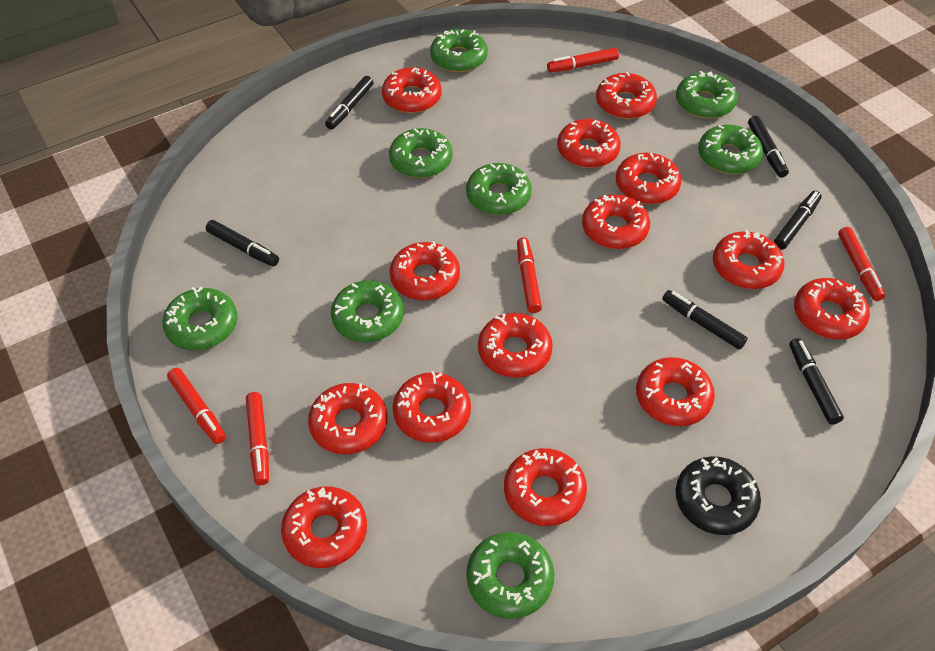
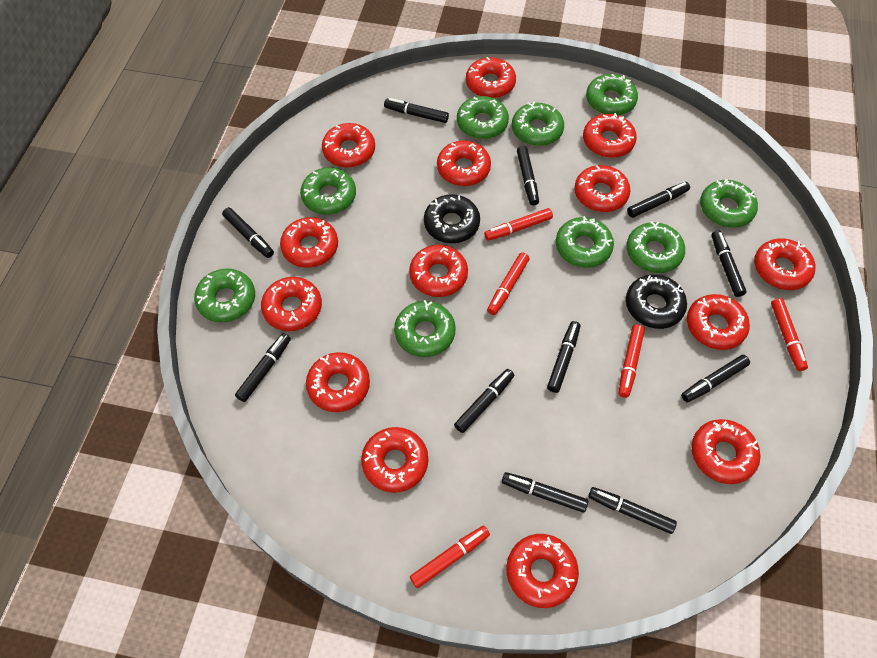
black donut: [676,456,761,535] = 1 -> [424,194,480,243] [626,274,687,329] = 2
black marker: [206,220,279,267] [325,76,373,130] [662,290,748,350] [748,116,789,178] [774,191,822,250] [789,338,844,425] = 6 -> [222,207,274,258] [235,333,291,402] [384,98,449,123] [454,369,514,433] [502,472,588,513] [517,146,539,206] [547,321,580,393] [588,487,677,534] [627,182,690,218] [681,355,750,403] [711,230,747,297] = 11
green donut: [162,287,238,350] [331,280,404,342] [389,128,453,178] [430,29,488,72] [466,163,532,215] [466,532,555,619] [676,71,737,119] [698,125,763,174] = 8 -> [194,268,255,322] [300,167,356,215] [394,300,456,357] [457,96,509,139] [512,102,564,146] [556,216,614,267] [586,74,638,115] [626,221,685,273] [700,179,758,228] = 9

